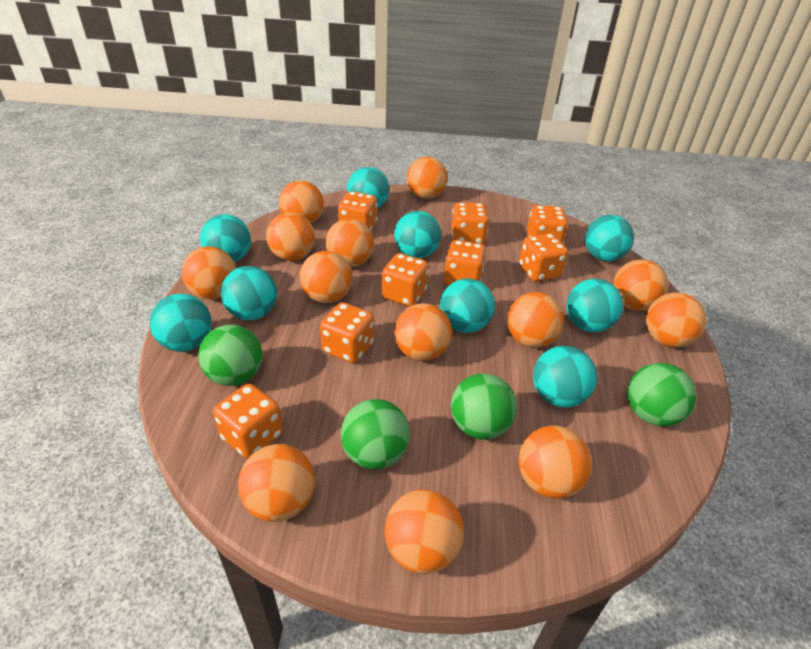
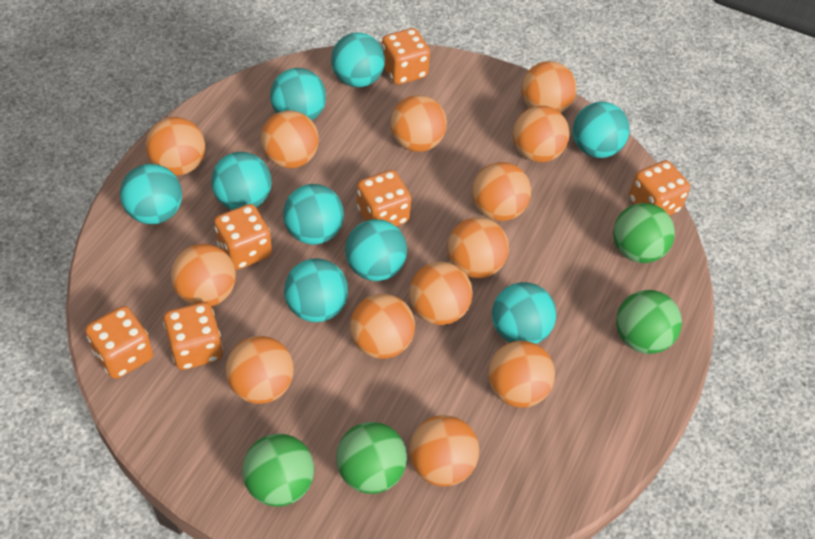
orange dice: [213,384,283,459] [320,302,374,363] [338,191,377,231] [382,253,429,307] [444,240,486,285] [451,202,489,244] [519,233,568,282] [527,205,568,243] = 8 -> [85,306,153,379] [163,302,223,370] [214,204,272,270] [357,170,411,226] [382,28,430,85] [629,160,690,216] = 6

